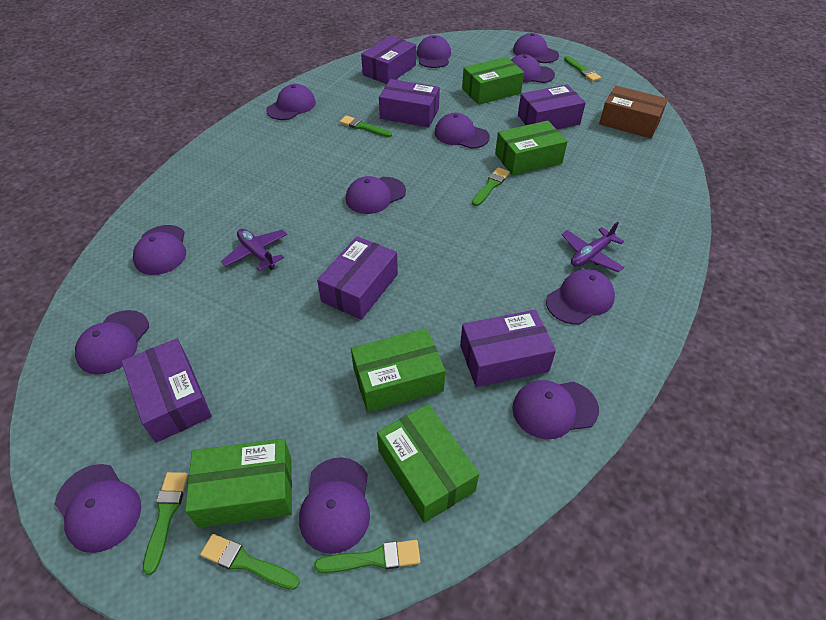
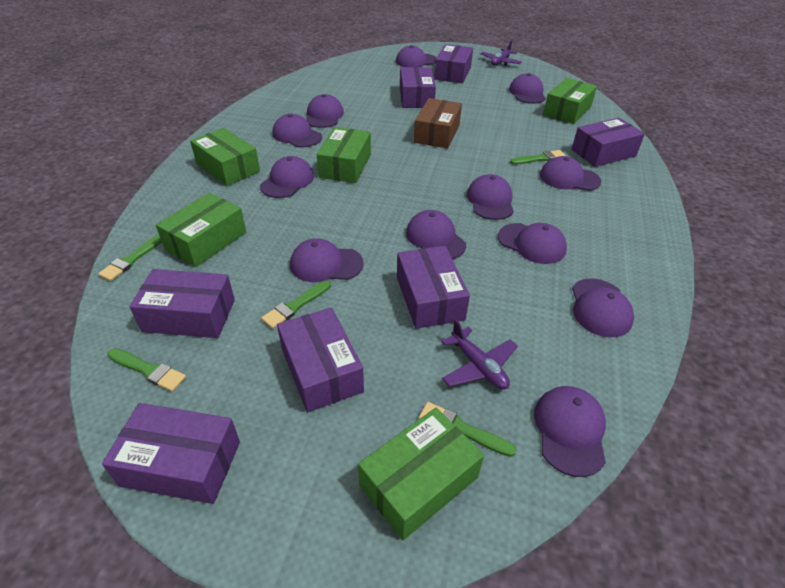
green brush: [143,472,188,575] [200,534,300,590] [314,540,420,573] [340,115,392,137] [472,167,510,206] [564,56,601,82] = 6 -> [98,234,162,281] [107,348,186,392] [261,280,331,329] [419,402,517,457] [510,150,566,165] = 5
purple box: [121,338,212,443] [317,236,398,320] [361,36,416,84] [379,79,440,127] [460,310,556,387] [518,84,586,129] = 6 -> [102,403,240,504] [129,269,235,338] [277,307,364,412] [397,246,470,329] [400,67,436,108] [434,44,473,83] [571,118,645,167] = 7

